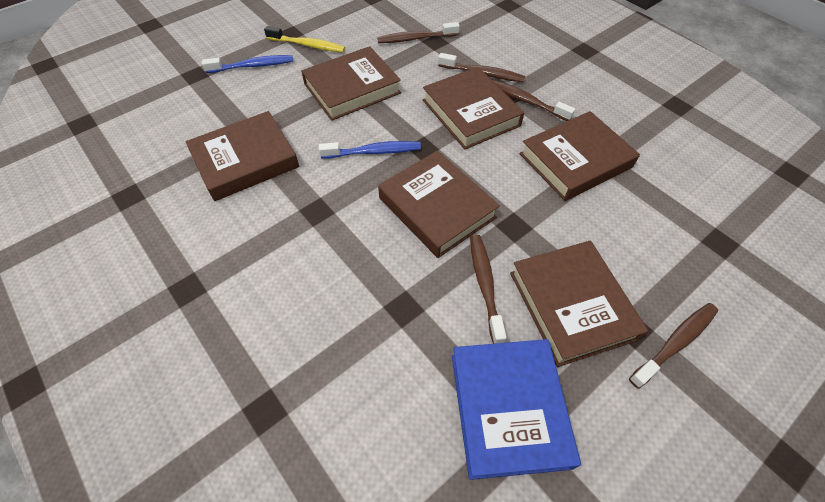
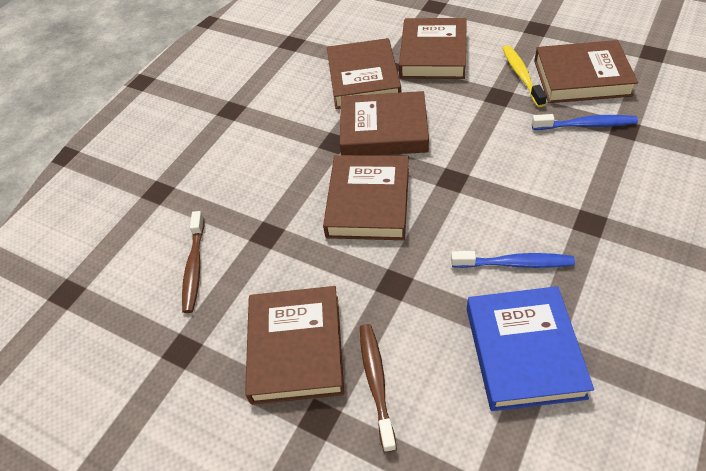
brown toothbrush: [377,22,460,43] [438,53,525,82] [470,235,507,344] [491,79,575,121] [629,303,718,389] = 5 -> [182,211,204,313] [360,324,397,452] = 2

